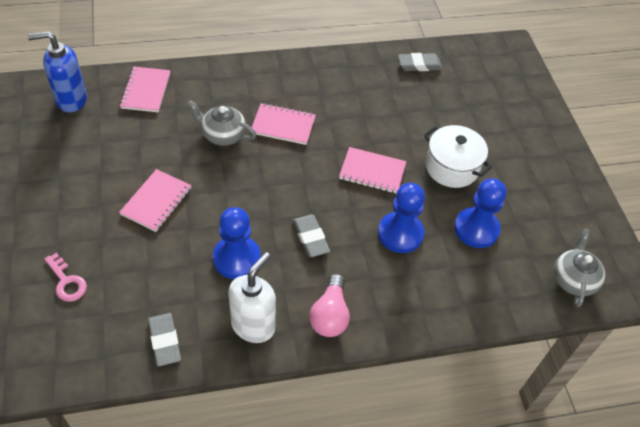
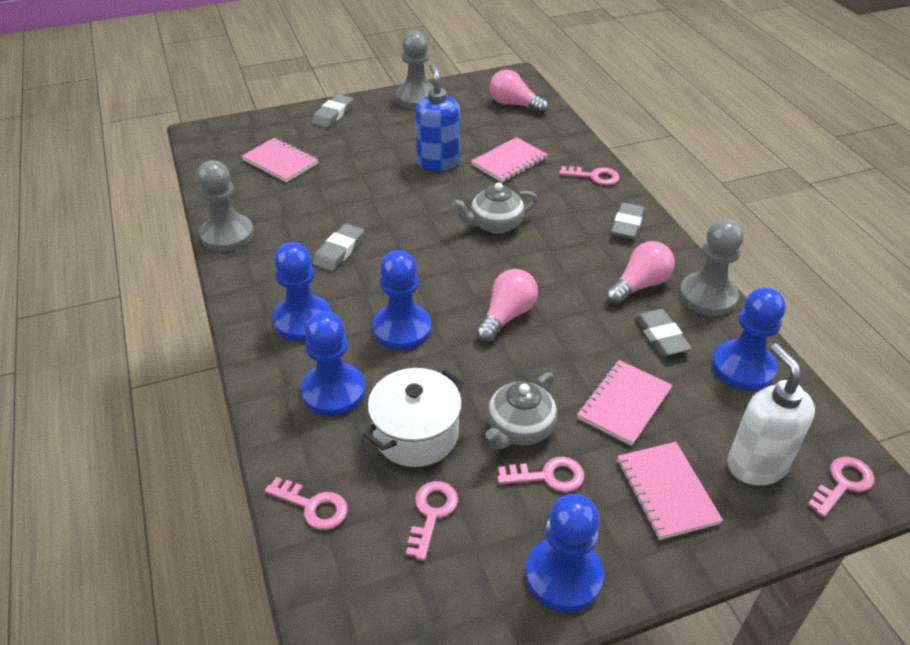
blue pawn: [213,207,261,279] [378,183,425,253] [454,178,506,248] = 3 -> [273,242,332,341] [301,311,366,417] [372,250,432,350] [526,494,604,613] [712,288,786,391] = 5
grey eraser: [148,313,181,367] [293,215,330,257] [398,53,442,71] = 3 -> [312,94,353,128] [313,223,364,272] [611,203,645,240] [635,309,692,356] = 4
grey pawn: none = 0 -> [196,160,254,252] [396,31,434,109] [679,219,744,316] = 3
pink key: [45,253,87,302] = 1 -> [265,477,348,530] [406,481,458,561] [497,457,584,492] [559,166,620,185] [807,457,874,518] = 5
pink light bulb: [309,274,350,337] = 1 -> [476,269,538,342] [490,69,548,113] [606,241,675,305] = 3

